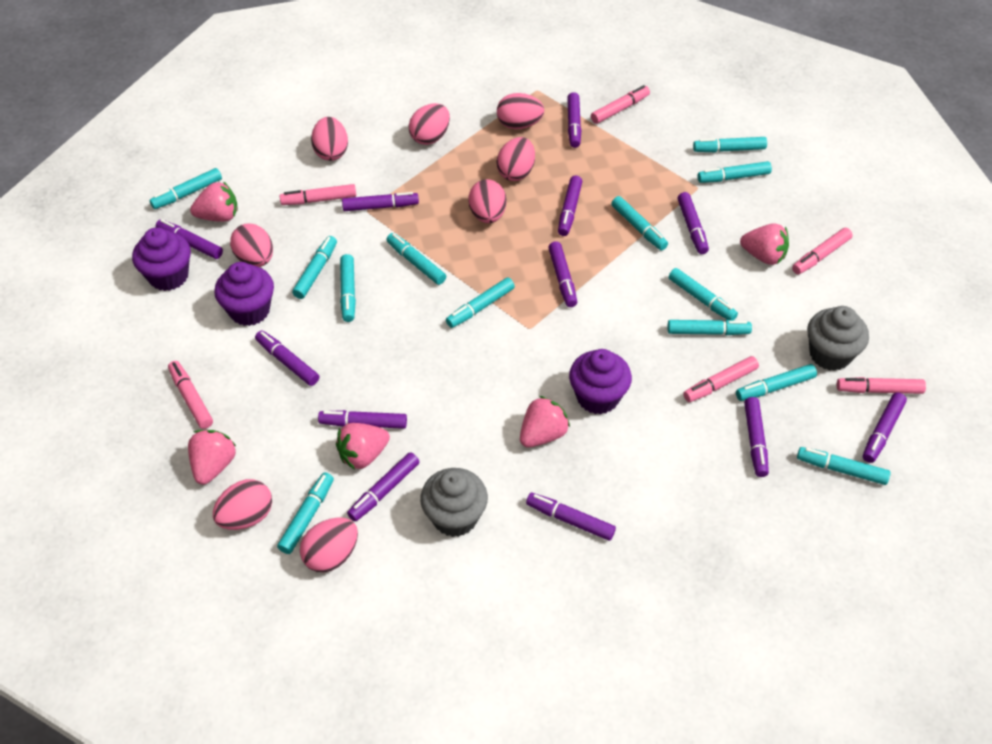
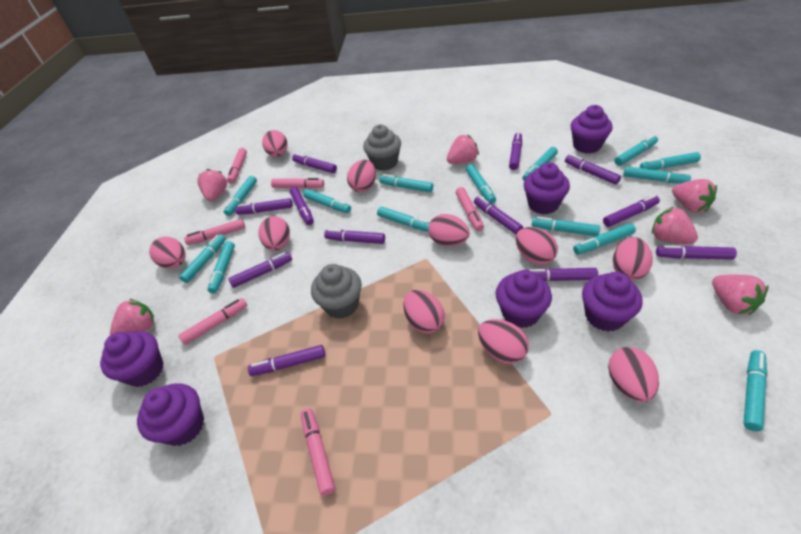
pink egg: [213,479,272,530] [230,223,273,267] [300,517,358,572] [311,117,348,161] [408,103,450,145] [468,179,506,223] [497,93,544,129] [497,137,535,181] = 8 -> [149,237,186,268] [259,216,290,251] [262,130,288,157] [347,160,376,192] [403,290,445,333] [428,214,470,246] [478,319,529,364] [516,227,558,265] [608,347,659,402] [613,237,653,280] = 10
pink strawberry: [188,430,237,485] [190,181,238,222] [336,423,390,470] [520,396,570,448] [740,223,789,265] = 5 -> [110,299,154,335] [197,169,227,202] [447,135,479,164] [652,207,698,244] [672,179,717,213] [712,275,768,315] = 6
purple cupcake: [132,227,191,291] [214,262,274,326] [569,349,632,414] = 3 -> [100,331,164,387] [137,383,204,446] [495,270,552,328] [524,162,570,214] [571,105,613,154] [582,272,643,332] = 6
turquoise marker: [149,168,222,209] [277,472,334,554] [292,236,337,299] [340,254,356,322] [387,233,446,285] [446,277,515,328] [611,196,668,250] [667,320,752,335] [669,268,738,320] [693,137,767,152] [697,161,772,183] [736,364,817,401] [797,447,890,485] = 13 -> [179,234,226,283] [207,241,235,293] [224,176,257,216] [303,189,351,213] [377,207,430,232] [379,174,433,192] [466,164,496,204] [522,147,558,181] [532,217,600,236] [573,223,636,255] [614,135,658,166] [623,166,691,184] [640,152,701,170] [743,350,767,431] = 14

